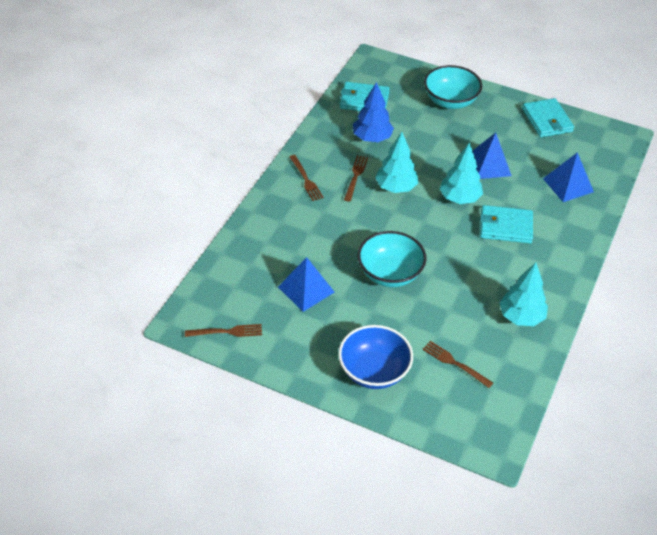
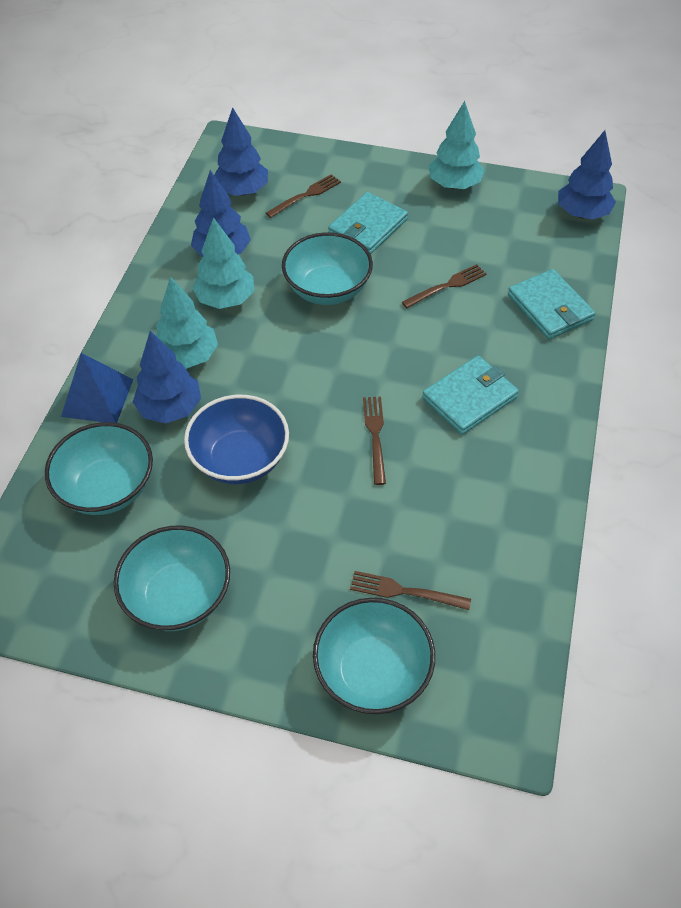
blue pyramid: [278,257,334,312] [473,133,511,179] [543,152,594,202] = 3 -> [61,353,133,423] = 1
blue tree: [353,82,394,142] = 1 -> [133,331,201,424] [191,170,251,257] [214,107,268,196] [558,130,616,219] = 4
turquoise bowl: [358,231,426,287] [424,65,482,109] = 2 -> [45,422,153,515] [114,525,230,631] [282,232,373,305] [313,598,435,714] = 4

